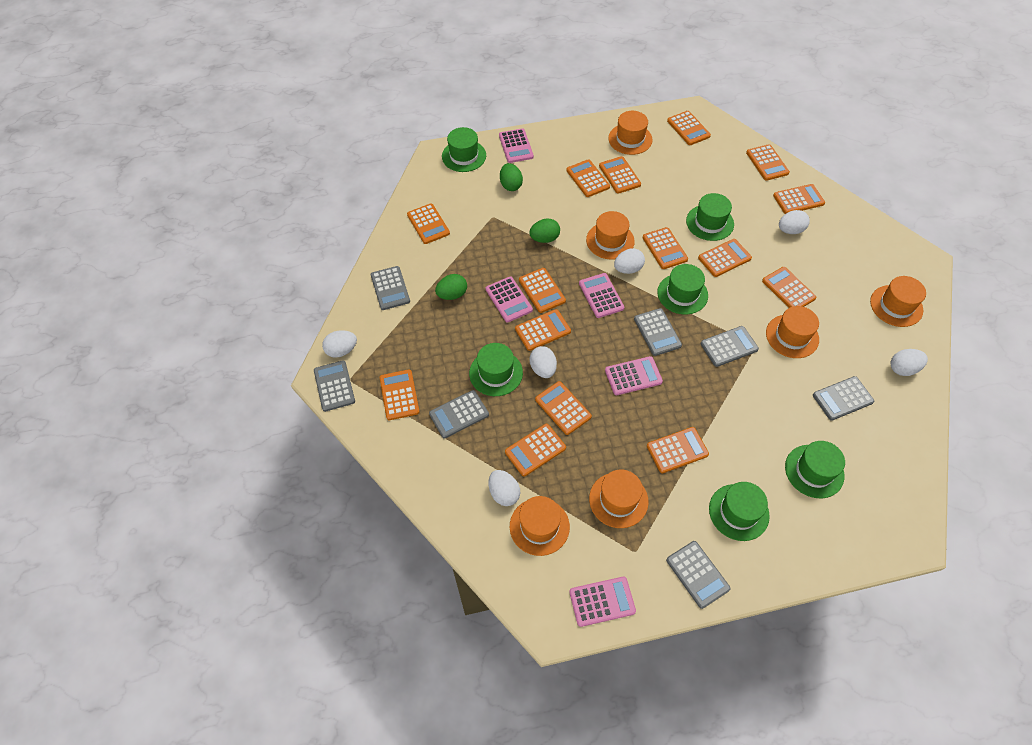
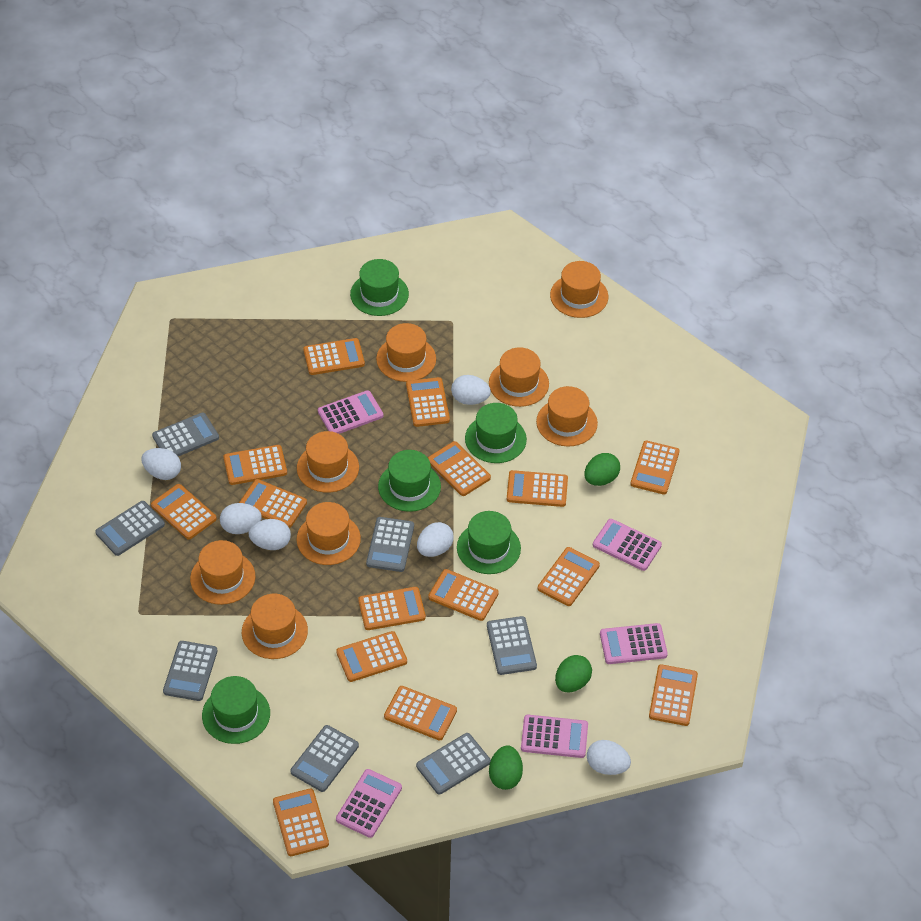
green hat: [442,127,486,172] [469,343,523,396] [657,264,708,315] [686,193,734,241] [709,482,770,541] [785,441,845,498] = 6 -> [202,676,270,744] [350,259,409,316] [378,450,441,512] [457,511,521,574] [465,403,527,463] = 5
orange hat: [510,496,570,556] [586,211,635,260] [589,470,649,528] [608,111,652,155] [766,306,819,358] [870,276,926,327] = 6 -> [190,540,256,605] [242,594,308,659] [297,431,359,493] [297,502,361,565] [376,323,436,382] [489,347,549,407] [536,386,598,446] [550,261,608,318] = 8

